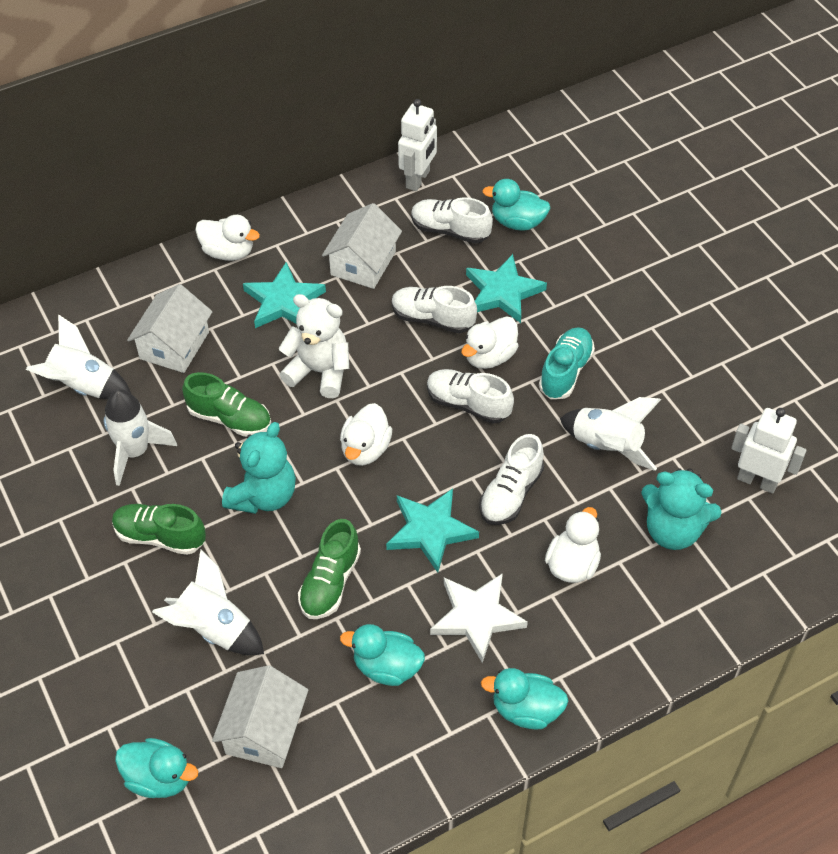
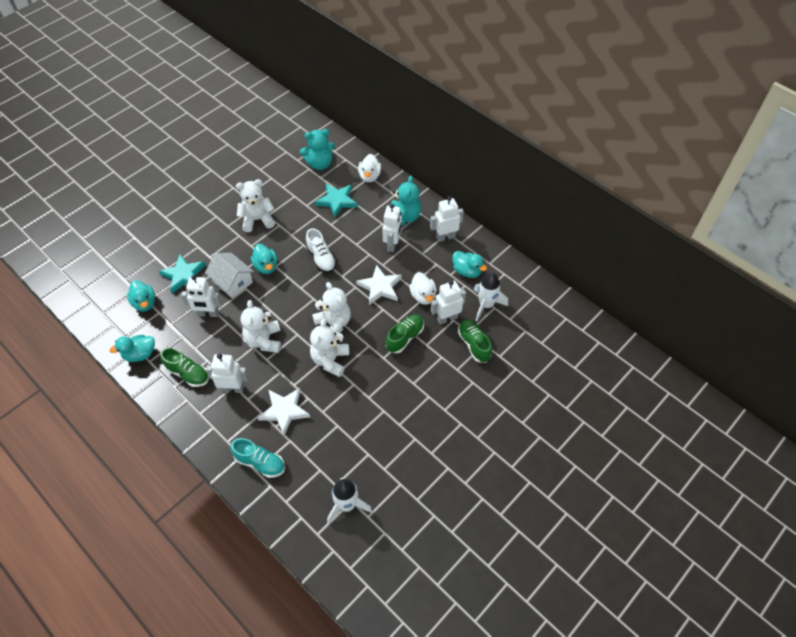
turquoise star: [243,262,326,328] [386,488,479,573] [466,254,547,323] = 3 -> [159,254,206,294] [315,184,358,217] = 2
white duck: [195,215,260,261] [340,403,392,466] [461,316,519,369] [545,507,601,583] = 4 -> [358,154,381,182] [409,272,436,305] = 2
white house: [127,284,213,373] [212,665,308,768] [322,203,402,289] = 3 -> [205,253,254,298] = 1
white robot: [398,99,437,191] [731,408,807,493] = 2 -> [181,275,222,317] [206,354,249,393] [382,204,402,252] [430,196,464,242] [431,280,466,325] = 5
white rocket: [26,314,131,399] [104,389,177,486] [152,549,264,655] [560,397,661,471] = 4 -> [327,478,372,524] [474,272,508,321] = 2
white shoe: [392,286,477,333] [411,197,493,244] [427,369,514,423] [479,434,544,525] = 4 -> [306,228,337,273] = 1
white star: [430,573,528,663] = 1 -> [257,388,310,436] [356,264,402,305] = 2
white teddy bear: [278,294,349,398] = 1 -> [236,179,275,232] [240,300,281,353] [310,318,349,377] [312,282,351,333] = 4

